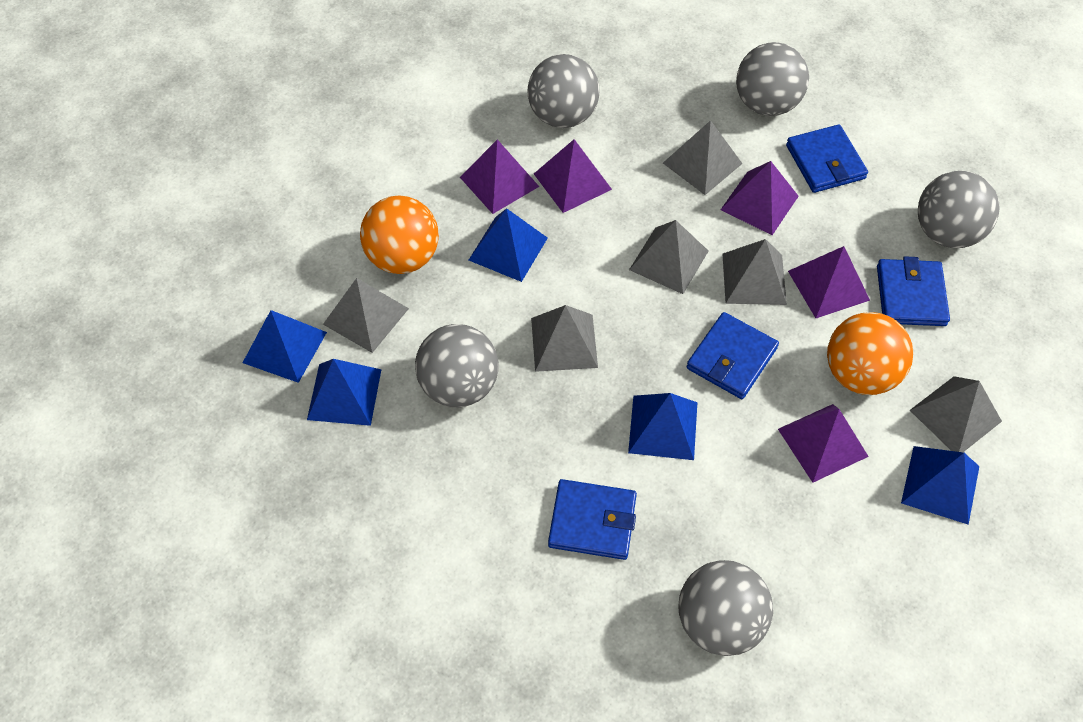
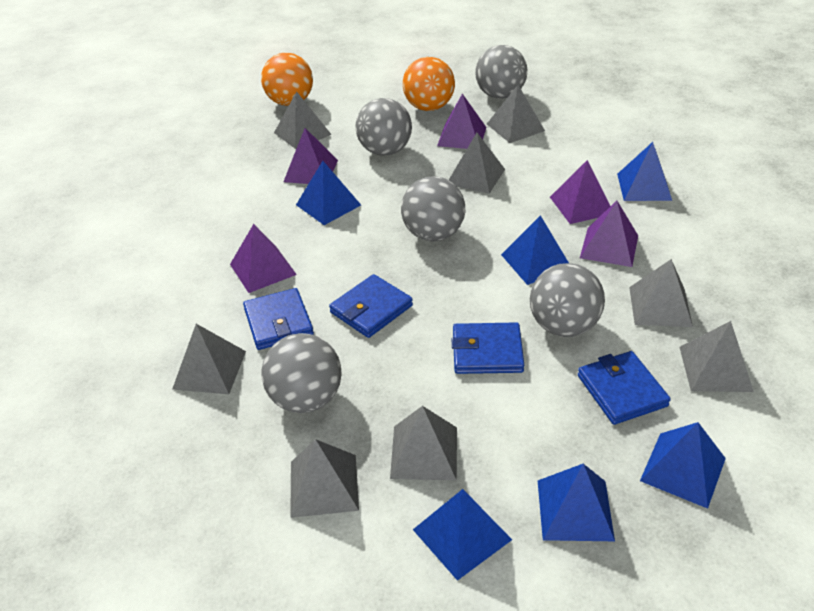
blue pyramid: [243,310,327,383] [307,359,382,426] [469,208,548,282] [628,393,697,460] [901,446,979,525] = 5 -> [296,161,361,225] [413,489,512,581] [501,215,569,285] [538,464,615,541] [617,142,672,201] [640,422,726,509] = 6
grey pyramid: [323,278,409,353] [531,305,598,372] [629,220,708,294] [663,120,743,195] [723,239,787,305] [910,376,1002,452] = 6 -> [172,324,246,394] [274,91,332,149] [290,439,359,518] [390,406,457,480] [449,133,505,194] [487,85,545,143] [629,259,693,327] [679,321,754,392] = 8

